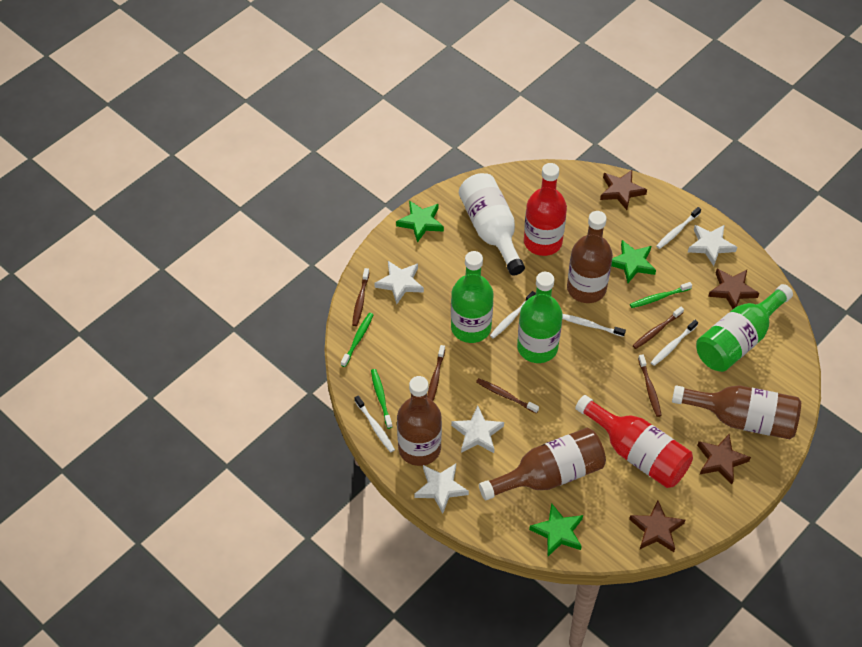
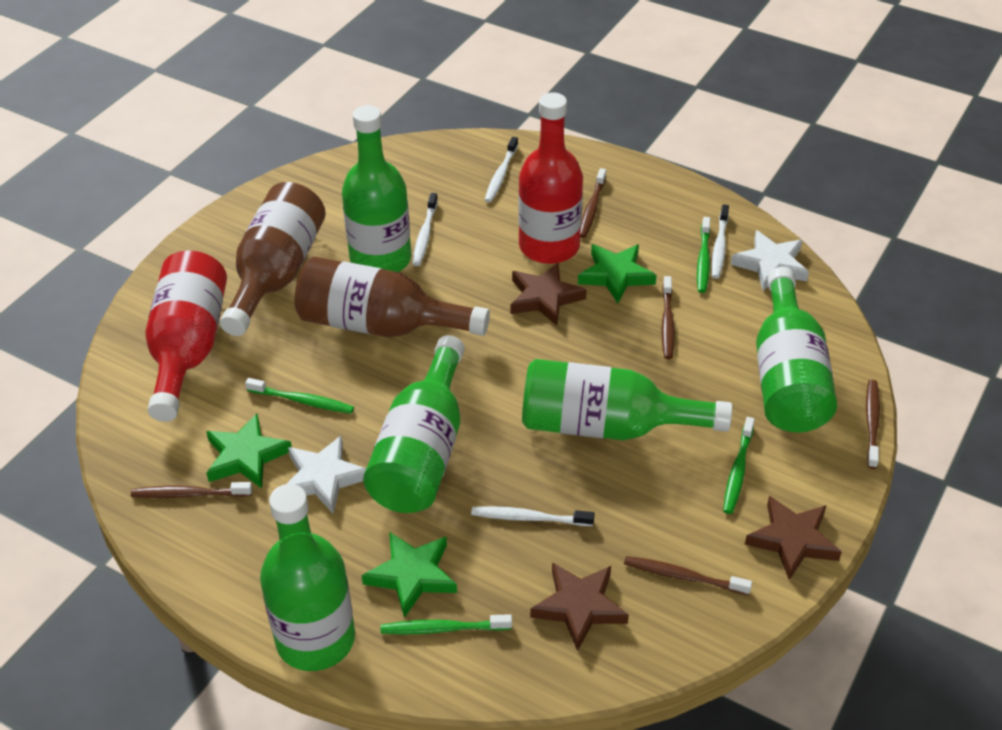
brown bottle: [397,376,442,466] [479,428,606,500] [567,211,613,303] [672,385,801,439] = 4 -> [220,182,326,336] [295,257,490,337] = 2
brown star: [600,170,647,210] [629,500,685,552] [697,434,751,484] [708,269,759,309] = 4 -> [511,263,587,326] [530,562,629,651] [745,496,842,580] = 3
green bottle: [451,251,493,343] [517,272,563,363] [696,284,793,372] = 3 -> [260,484,355,671] [342,105,411,272] [363,335,465,513] [522,359,732,440] [756,267,837,432] = 5
green toothbrush: [341,313,373,367] [371,369,392,429] [630,282,692,308] = 3 -> [245,378,354,414] [381,614,512,634] [697,217,710,293] [723,417,755,514] = 4
white bottle: [459,173,525,275] = 1 -> none = 0
white star: [374,261,424,304] [414,464,469,514] [451,406,504,453] [688,225,737,266] = 4 -> [287,435,366,514] [731,230,809,291] = 2
white toothbrush: [355,395,395,452] [490,291,536,339] [562,314,626,337] [651,320,698,366] [656,207,701,249] = 5 -> [413,193,438,266] [471,506,595,526] [485,137,518,203] [711,204,729,279] = 4

